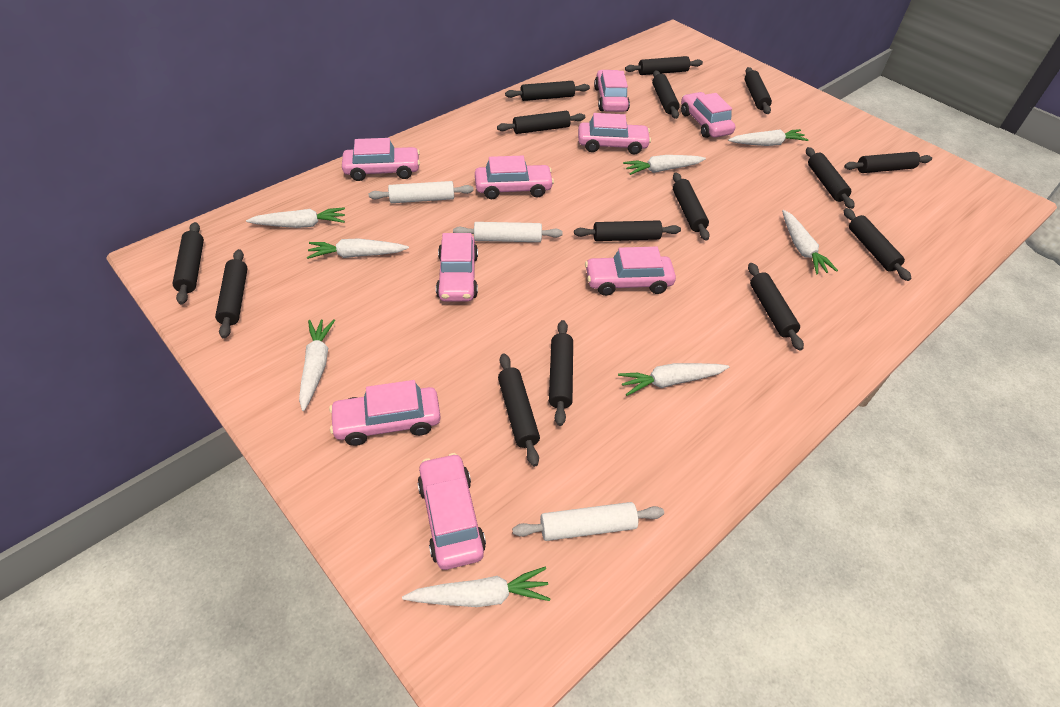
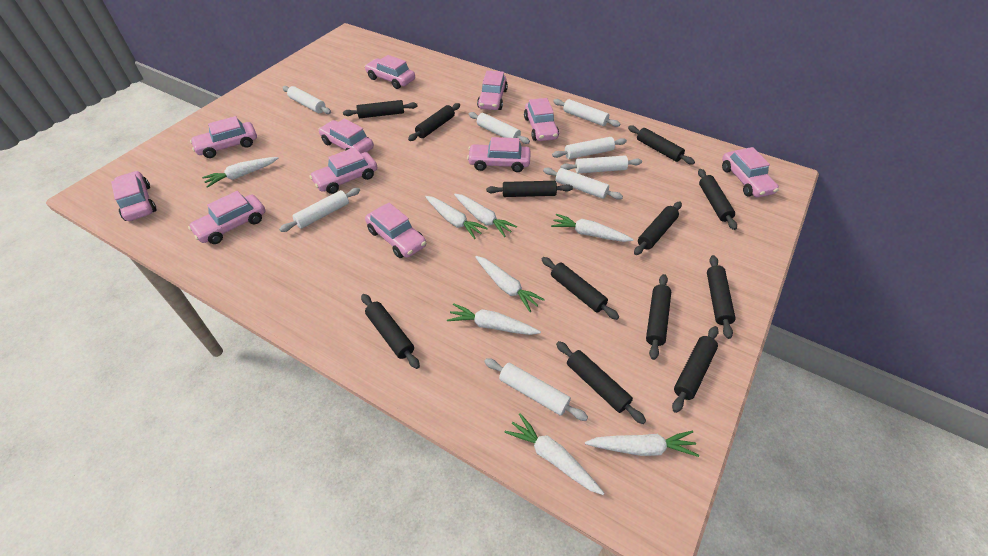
black rolling pin: [173,222,204,305] [215,249,248,339] [497,111,585,134] [498,353,540,467] [505,81,590,101] [549,320,573,426] [574,220,681,241] [625,56,703,75] [652,71,680,119] [673,172,710,241] [745,67,772,114] [748,263,804,351] [806,147,855,209] [844,152,932,173] [844,208,911,281] = 15 -> [343,100,418,118] [361,294,420,369] [408,103,460,141] [486,181,573,197] [542,257,619,320] [556,341,646,424] [628,126,695,165] [634,202,682,255] [646,274,671,360] [672,326,719,413] [698,169,737,230] [707,255,736,339] = 12
pink car: [329,380,441,446] [342,138,420,181] [417,453,486,570] [436,233,478,302] [475,156,554,199] [578,113,651,154] [585,247,676,296] [594,70,630,112] [681,92,735,138] = 9 -> [111,171,157,221] [188,191,265,244] [190,116,257,158] [309,147,377,194] [318,118,374,153] [365,55,415,89] [365,202,426,258] [467,137,531,172] [477,70,508,110] [524,98,559,141] [722,147,779,197] = 11
white rolling pin: [369,181,474,203] [453,222,563,242] [512,502,664,541] = 3 -> [279,188,360,232] [282,86,331,114] [469,112,530,144] [484,358,588,421] [543,168,623,200] [552,137,627,159] [553,99,620,127] [561,155,642,173] = 8

